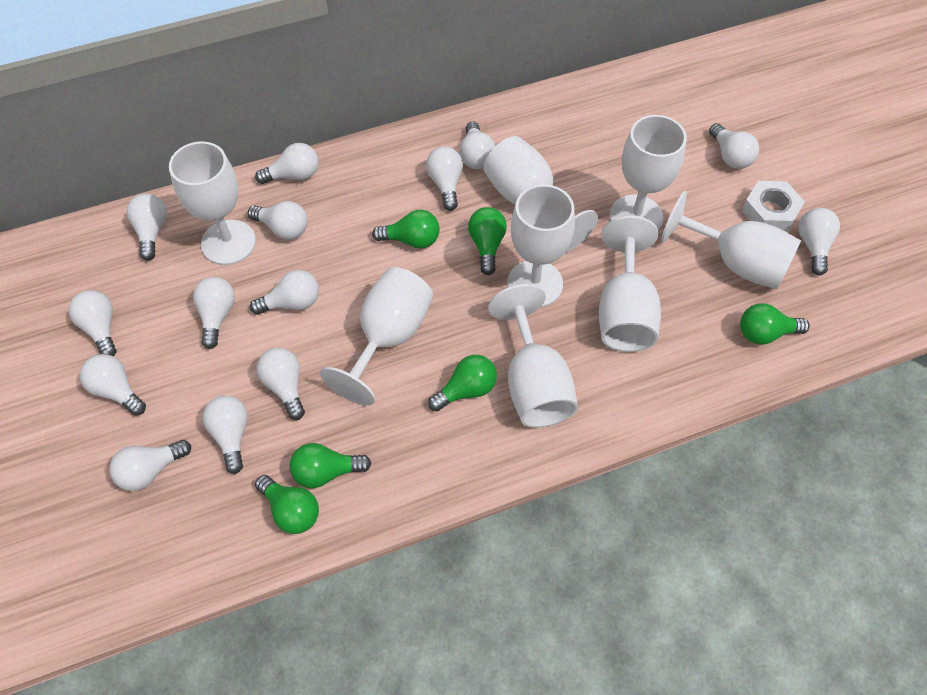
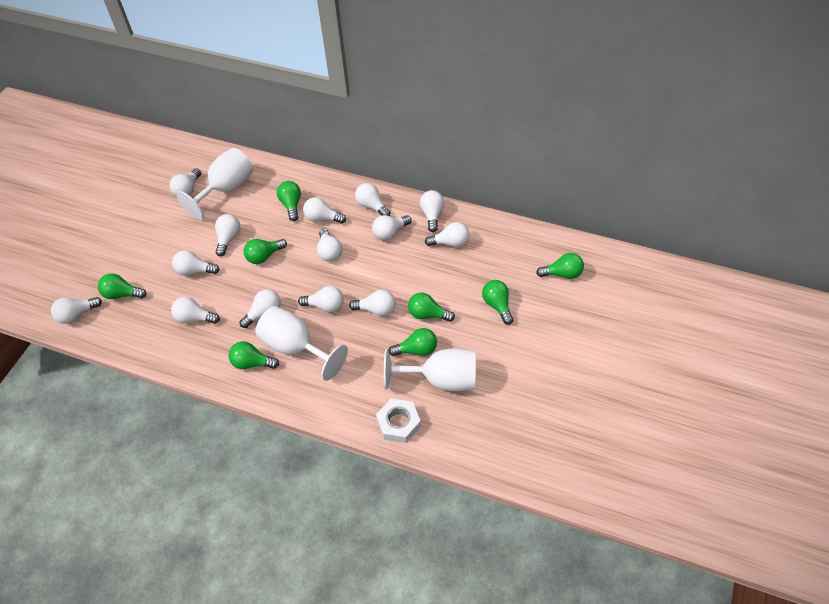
green light bulb: [255,475,319,534] [290,443,371,488] [372,210,440,249] [428,355,497,411] [468,207,507,275] [740,304,810,345] = 6 -> [98,273,147,299] [228,341,279,369] [244,239,287,264] [277,181,301,221] [389,328,437,356] [408,292,455,322] [482,280,513,325] [536,253,584,279] = 8
white goblet: [169,141,256,265] [320,267,433,406] [484,136,598,253] [488,284,578,428] [507,184,575,307] [599,216,661,352] [610,115,687,230] [661,191,801,289] = 8 -> [176,148,253,219] [255,306,348,381] [384,348,476,391] = 3

